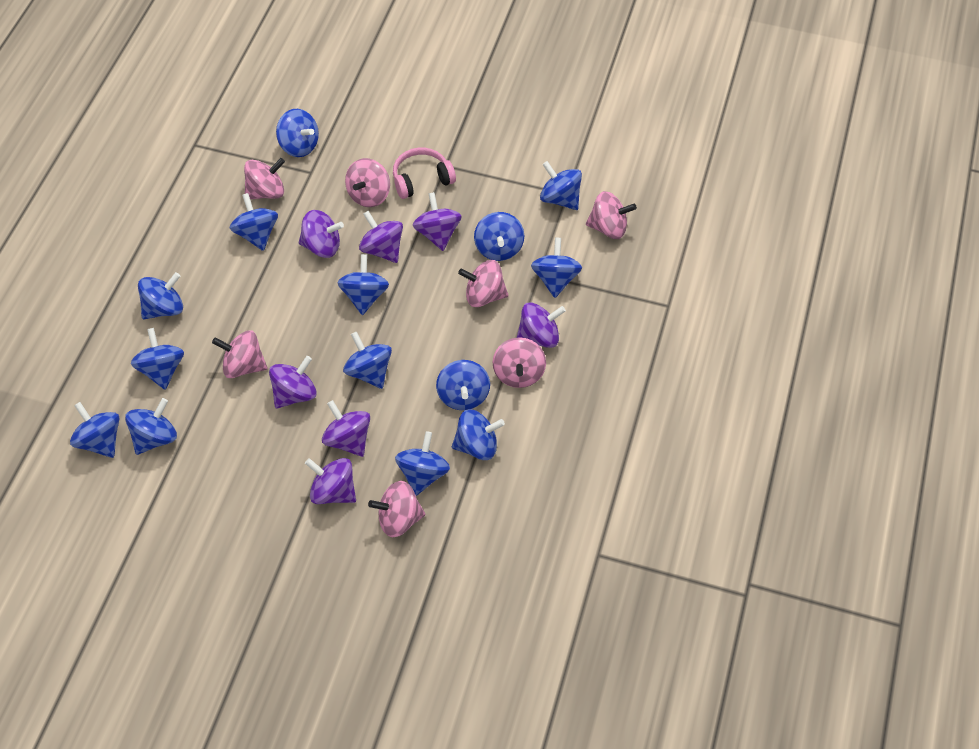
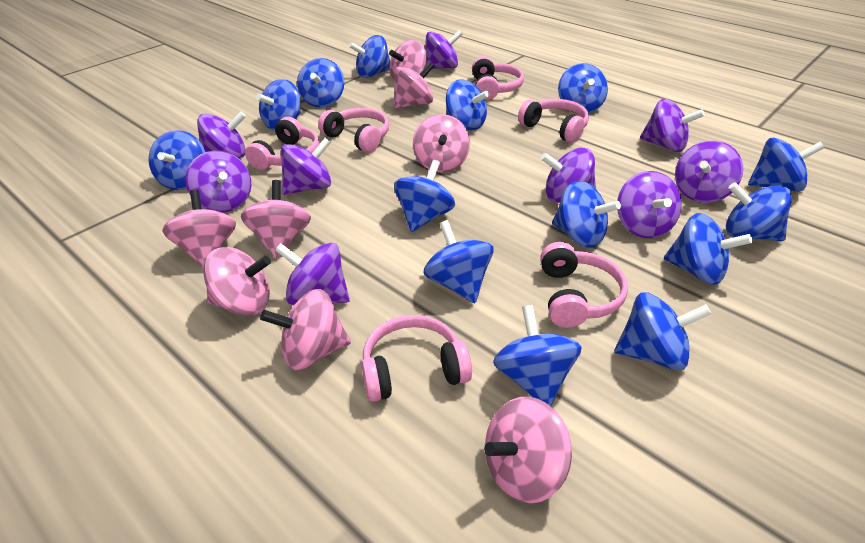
pink headphones: [393,148,456,199] = 1 -> [245,117,319,170] [318,108,389,153] [361,315,472,402] [472,56,524,100] [518,99,589,143] [540,242,628,328] = 6
pink spinning top: [212,330,268,378] [244,158,285,199] [345,158,390,207] [368,481,425,537] [458,260,508,307] [493,337,546,388] [586,191,637,239] = 7 -> [162,190,236,267] [203,247,271,316] [241,180,311,258] [260,289,351,370] [389,40,427,81] [394,62,434,109] [413,114,470,172] [484,397,572,503] = 8
purple spinning top: [269,356,317,409] [299,210,344,258] [305,458,356,504] [322,400,370,457] [359,211,403,263] [413,192,461,251] [517,303,566,348] = 7 -> [186,151,251,213] [197,112,246,158] [275,243,350,305] [281,138,331,195] [425,30,463,69] [541,147,596,203] [617,171,682,238] [640,99,705,152] [675,141,743,203] = 9

